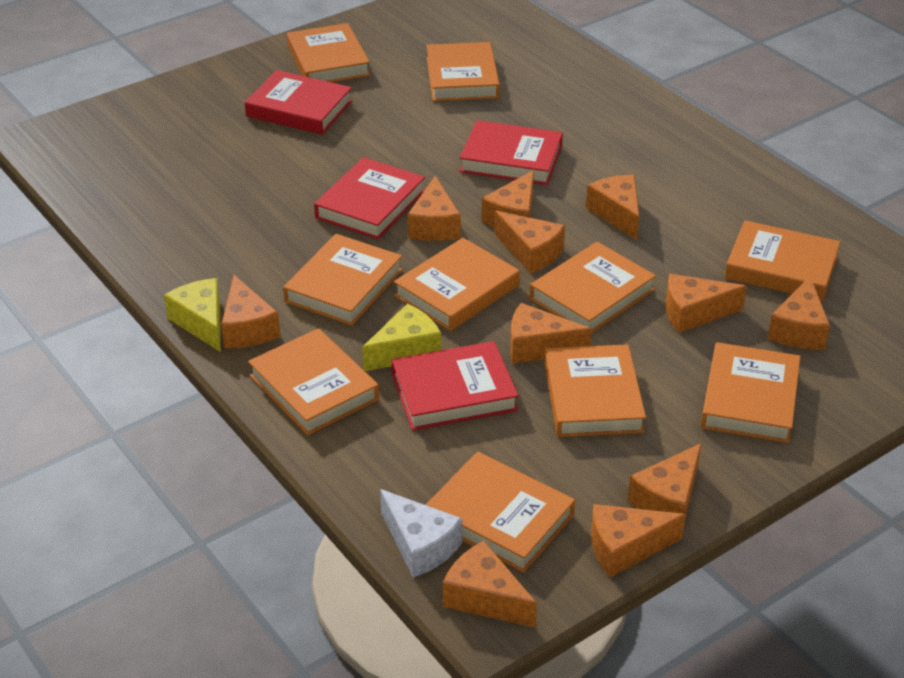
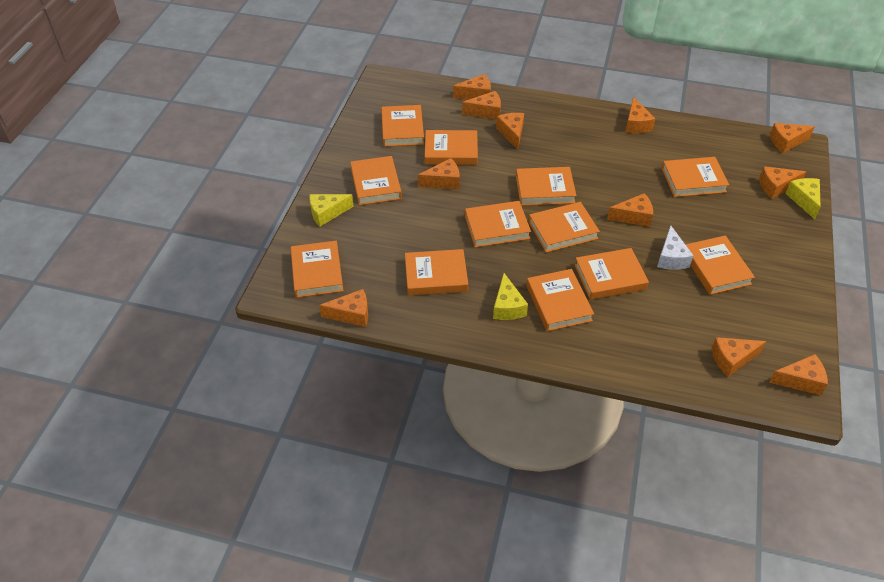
orange book: [248,328,379,435] [283,234,403,326] [287,23,370,82] [394,238,520,331] [426,42,500,101] [426,452,575,573] [529,242,656,334] [544,344,646,437] [701,342,801,443] [725,220,841,301] = 10 -> [290,241,344,298] [350,156,402,205] [381,105,424,147] [405,249,468,295] [425,130,478,165] [465,201,531,247] [516,167,577,206] [526,269,594,331] [528,202,600,253] [574,248,649,300] [662,157,729,197] [685,235,755,295] = 12
red book: [245,70,352,135] [314,157,425,239] [392,341,519,431] [460,120,563,185] = 4 -> none = 0
yellow cheese: [164,278,221,352] [362,304,441,371] = 2 -> [309,194,354,226] [493,273,528,320] [785,178,821,219] = 3

